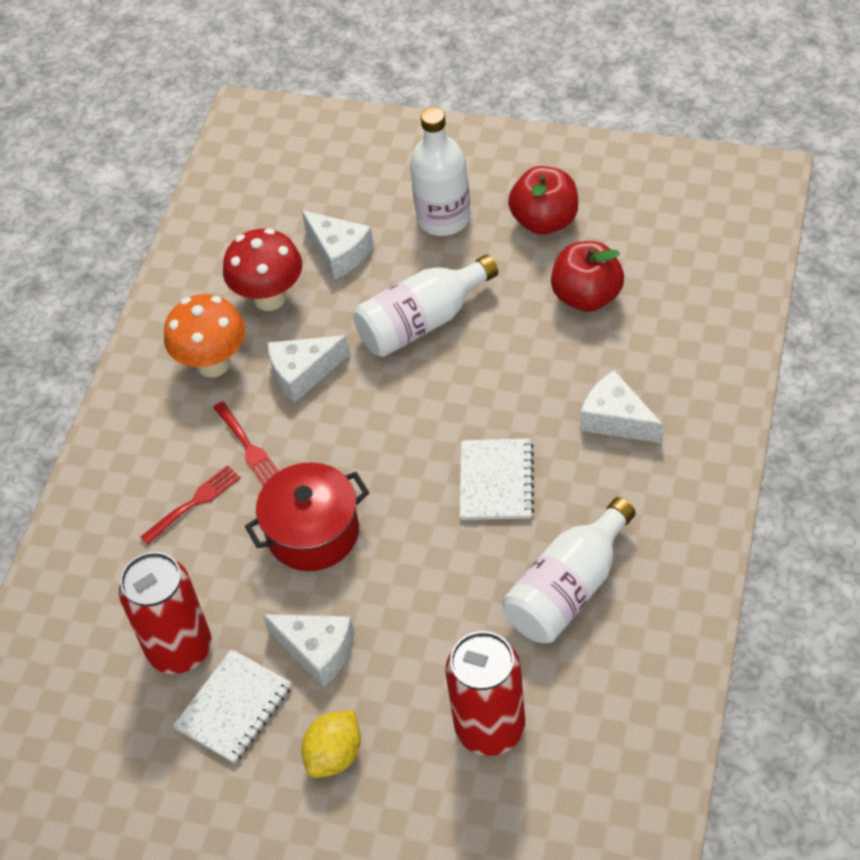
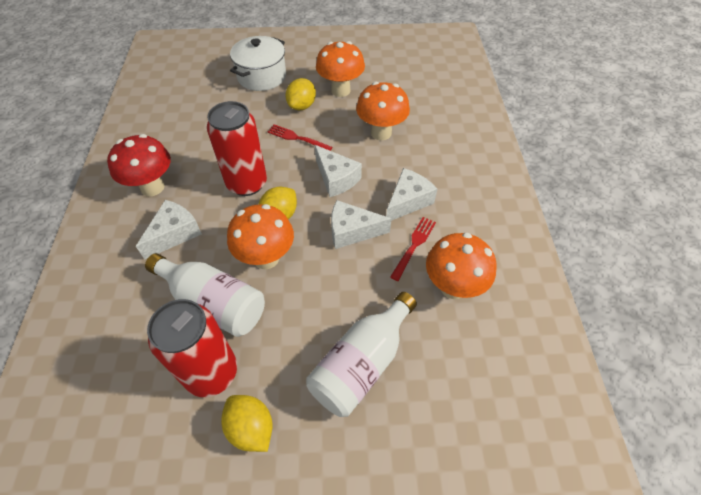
orange mushroom: [164,294,246,377] = 1 -> [227,204,294,269] [316,41,365,97] [356,82,410,140] [426,233,496,299] = 4
red apple: [508,166,578,235] [551,241,624,312] = 2 -> none = 0
red pot: [245,462,369,571] = 1 -> none = 0
white bottle: [353,255,498,357] [410,107,471,236] [502,497,636,643] = 3 -> [145,253,265,337] [306,292,417,417] = 2
white notebook: [173,649,292,764] [460,439,534,520] = 2 -> none = 0
white pot: none = 0 -> [230,36,286,91] = 1
yellow lemon: [301,710,361,778] = 1 -> [221,395,273,452] [258,187,297,219] [285,78,316,110] = 3

